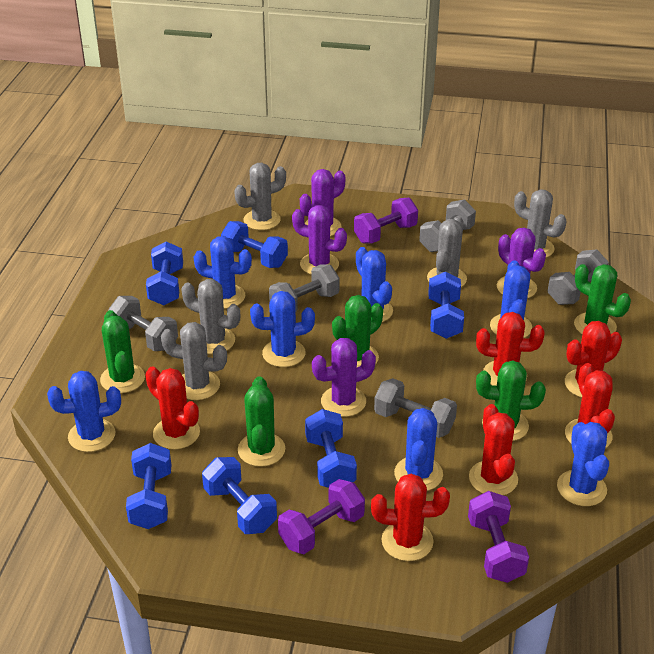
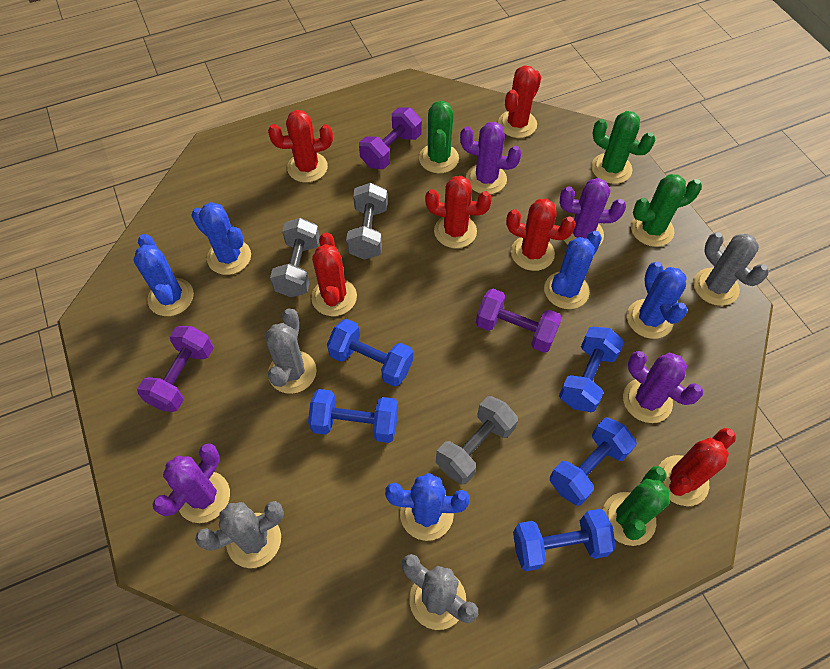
blue cactus: [47,371,121,452] [194,236,252,309] [250,291,315,367] [356,247,393,322] [394,408,443,491] [490,260,532,338] [557,422,609,506] = 7 -> [134,234,194,316] [191,202,251,275] [385,473,470,541] [544,231,602,309] [627,262,687,339] = 5
blue dumbbell: [126,443,171,529] [146,242,183,305] [202,457,277,534] [221,221,288,268] [305,409,357,488] [428,272,464,339] = 6 -> [308,389,398,443] [327,319,413,387] [513,509,616,571] [550,417,637,506] [559,327,624,412] = 5
green cactus: [100,310,145,393] [238,376,285,467] [332,295,383,367] [476,360,546,441] [574,264,631,334] = 5 -> [419,100,459,173] [591,111,655,184] [603,466,670,546] [631,174,702,247] = 4
grey cactus: [161,322,227,400] [181,279,240,354] [234,163,286,230] [427,216,467,287] [514,189,567,258] = 5 -> [195,501,284,568] [266,308,317,394] [402,554,478,630] [694,232,769,306] = 4
grey dumbbell: [108,296,178,351] [269,264,340,312] [374,378,457,438] [419,199,476,252] [548,249,609,305] = 5 -> [270,218,320,297] [346,183,388,260] [436,396,518,484] = 3

